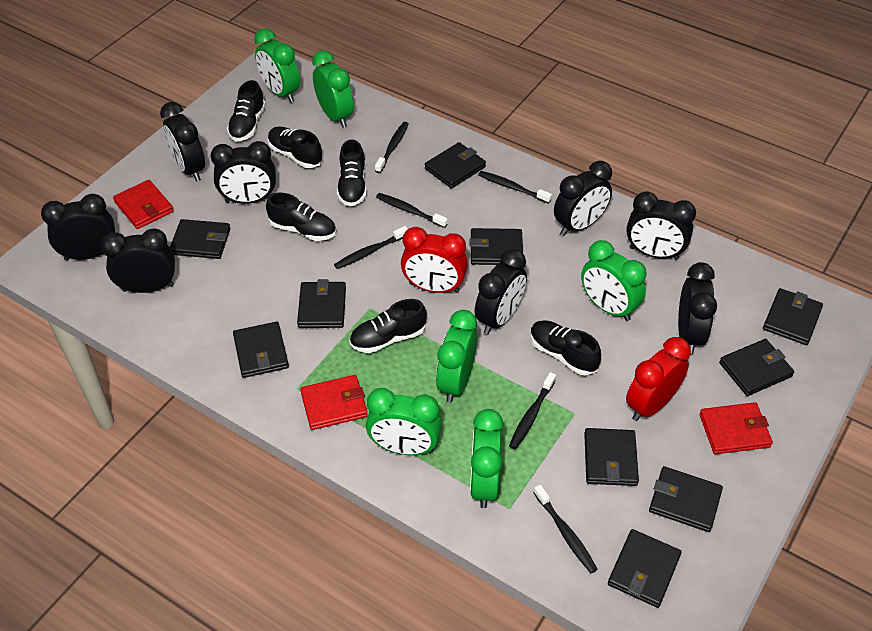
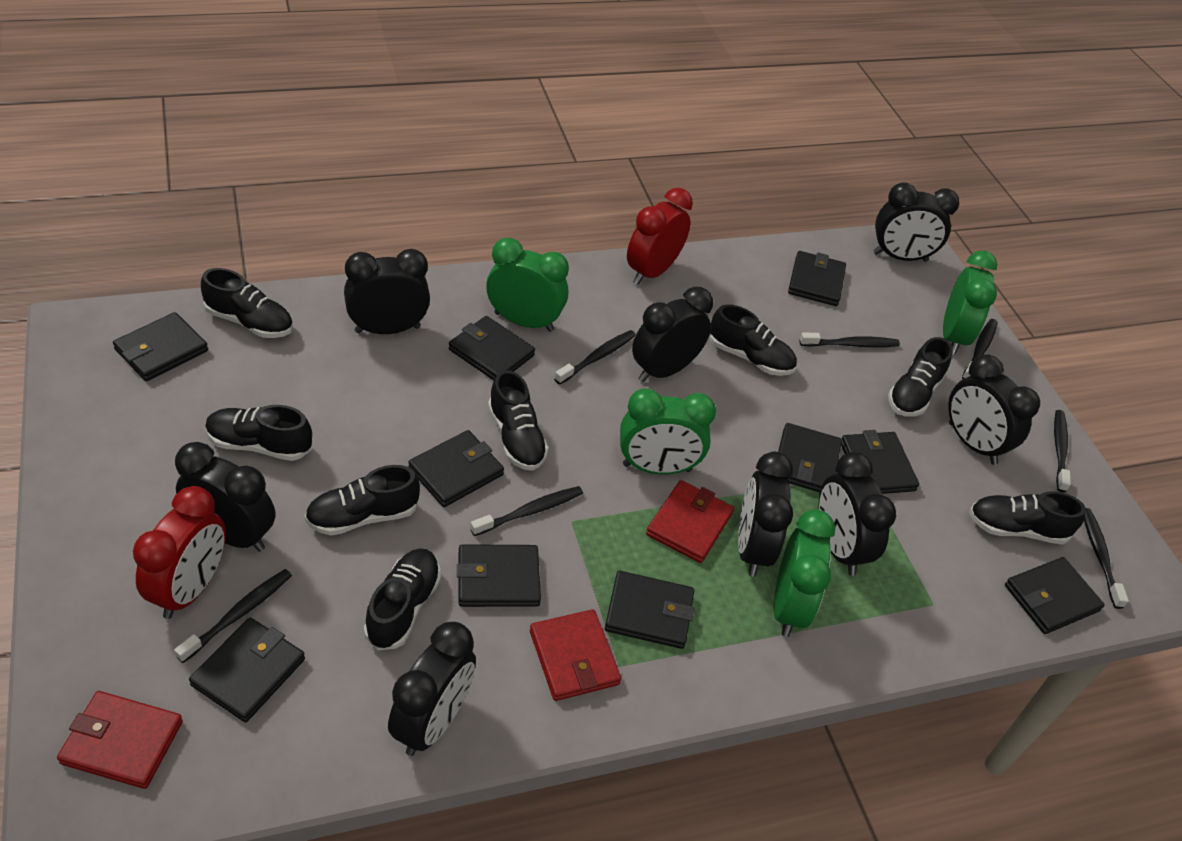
black shoe: [227,80,266,141] [266,193,336,241] [268,127,323,168] [337,139,367,207] [349,299,427,353] [530,320,601,375] = 6 -> [201,268,293,338] [205,405,312,461] [305,465,420,535] [364,548,441,650] [488,370,549,471] [710,304,797,376] [888,337,953,416] [969,491,1086,544] = 8
black toothbrush: [334,226,408,269] [375,122,409,173] [376,193,448,228] [478,171,552,204] [509,372,556,450] [534,485,598,573] = 6 -> [174,569,292,663] [470,486,583,536] [554,330,636,384] [800,333,900,347] [962,319,998,379] [1054,410,1071,492] [1084,508,1129,609] = 7
green clock: [254,28,300,103] [312,50,354,128] [366,388,442,455] [436,310,477,403] [470,409,504,508] [581,240,647,321] = 6 -> [486,238,569,332] [620,388,716,475] [774,510,835,637] [943,251,997,355] = 4

